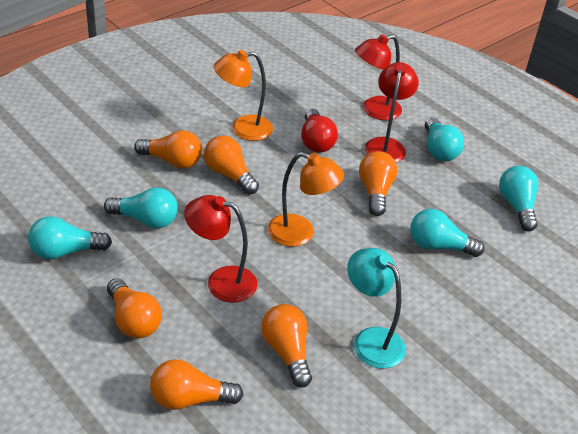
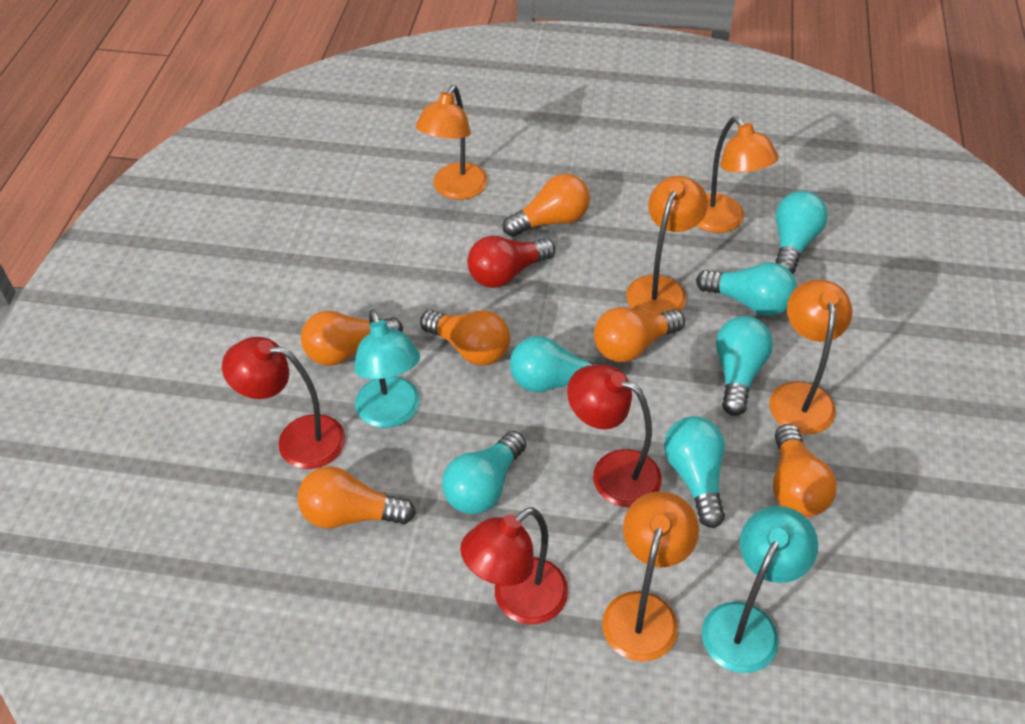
orange lamp: [213,50,273,141] [267,152,344,247] = 2 -> [416,85,488,200] [602,491,699,662] [626,176,708,314] [696,117,779,233] [769,279,852,434] = 5
turquoise lamp: [347,248,406,368] = 1 -> [354,310,420,428] [702,506,818,673] = 2
turquoise light bulb: [28,216,112,259] [104,187,178,228] [410,209,485,257] [425,117,464,161] [499,166,538,231] = 5 -> [442,431,526,514] [510,336,609,392] [664,416,725,528] [696,262,797,316] [716,316,773,416] [775,191,828,274] = 6

